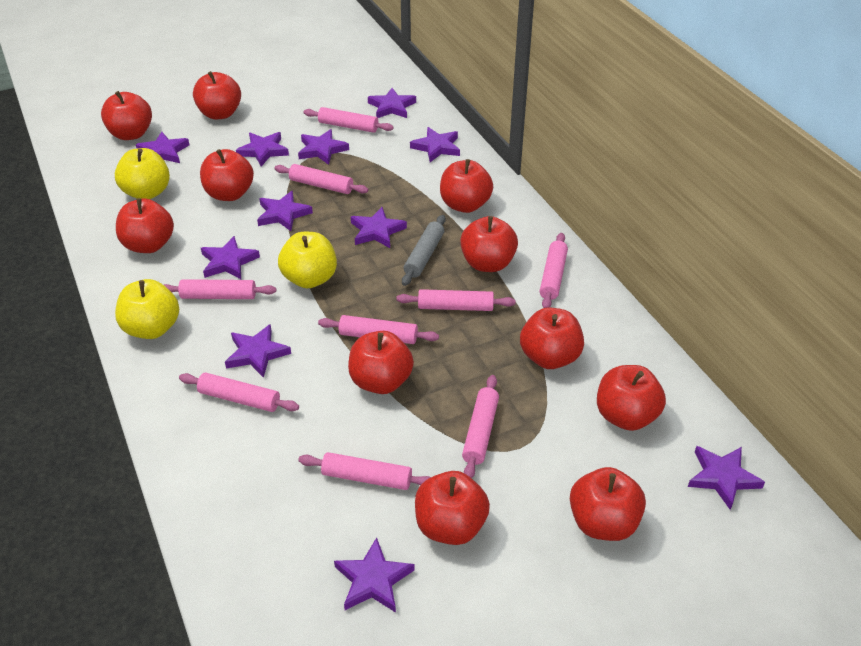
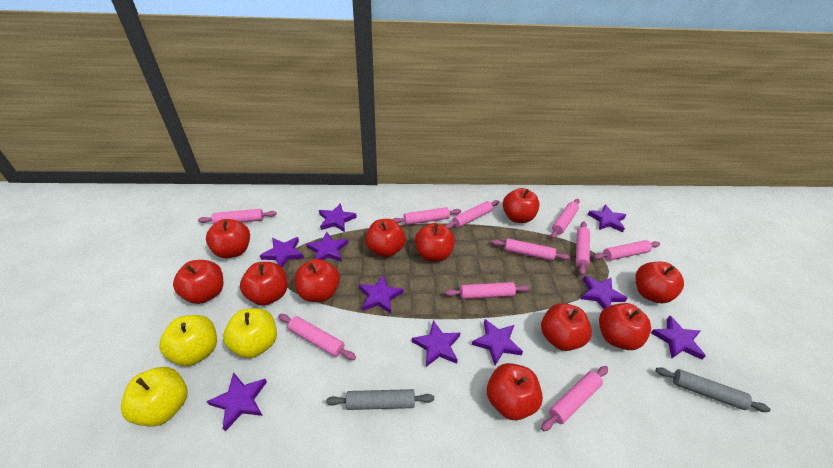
grey rolling pin: [402,215,446,286] = 1 -> [326,389,434,410] [656,367,770,412] = 2
pink rolling pin: [164,279,276,299] [179,372,299,412] [274,164,369,194] [298,452,431,490] [303,107,394,133] [318,315,439,344] [396,289,516,311] [462,375,499,478] [540,233,568,308] = 9 -> [198,209,277,224] [278,314,356,360] [393,207,461,225] [445,200,499,229] [445,282,530,299] [491,239,570,261] [541,366,608,431] [551,199,580,238] [576,222,590,276] [594,240,660,261] = 10
purple star: [136,132,189,163] [201,236,260,279] [225,324,291,378] [236,132,289,167] [257,191,313,231] [298,129,349,165] [334,538,414,613] [351,207,407,248] [368,88,416,118] [410,127,460,162] [688,446,765,510] = 11 -> [207,372,267,431] [260,237,304,267] [306,232,348,262] [319,203,357,232] [359,275,404,314] [412,320,460,367] [472,319,523,365] [581,276,628,309] [588,204,626,232] [651,316,706,360] = 10

